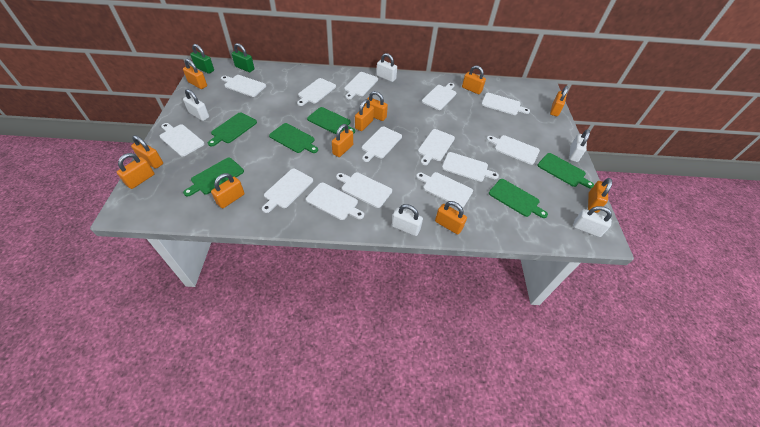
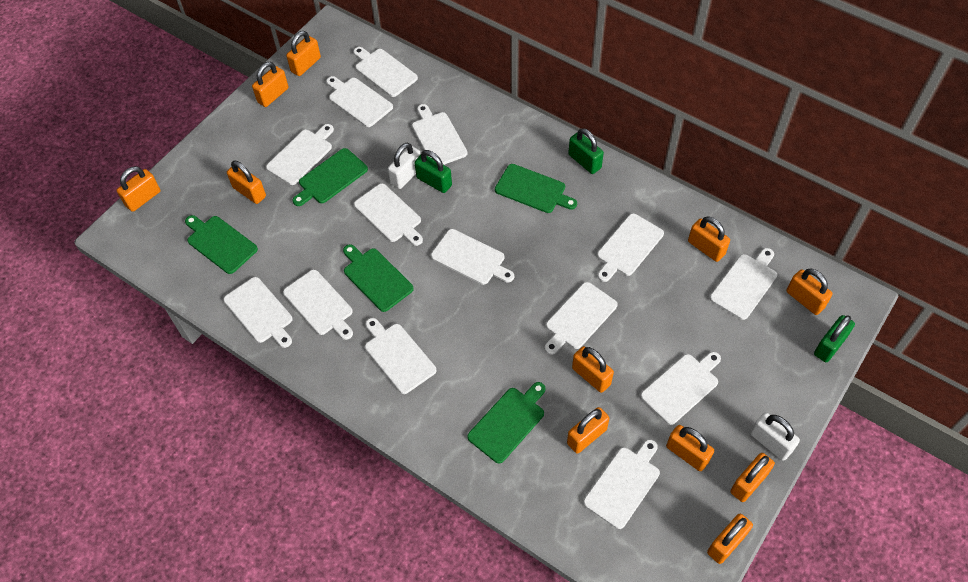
green cutting board: [183,158,244,196] [208,112,257,146] [269,123,318,153] [307,107,355,134] [489,179,548,218] [538,153,594,189] = 6 -> [185,215,258,274] [293,148,368,206] [343,244,414,312] [467,382,545,464] [495,164,577,213] = 5
green padlock: [190,44,214,74] [231,43,254,72] = 2 -> [415,150,452,193] [568,128,604,174] [814,315,855,362] = 3
white padlock: [183,89,209,121] [376,53,397,82] [392,204,423,236] [569,129,590,162] [573,206,612,237] = 5 -> [388,142,421,189] [750,412,800,461] = 2

